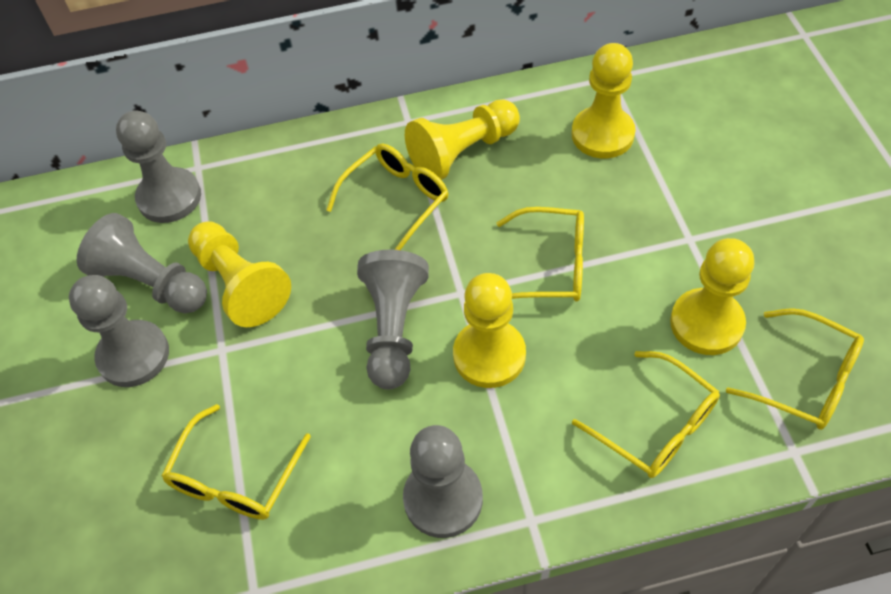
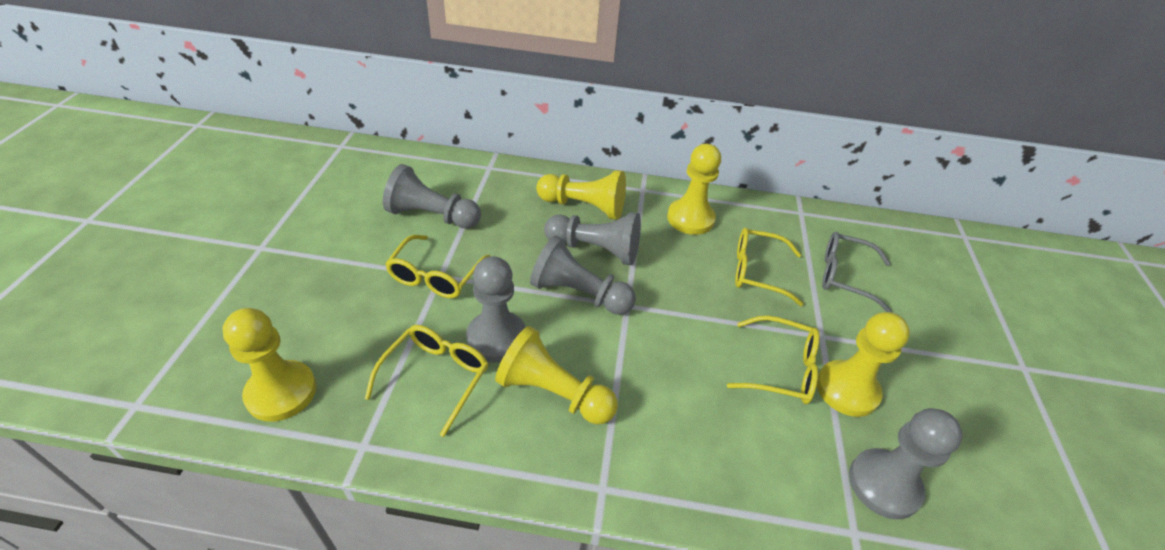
grey glasses: none = 0 -> [822,232,892,312] = 1
yellow glasses: [161,404,311,520] [326,143,448,250] [496,207,584,302] [572,351,720,478] [726,308,864,430] = 5 -> [365,325,488,437] [385,235,491,298] [727,316,820,404] [735,228,804,306] = 4

